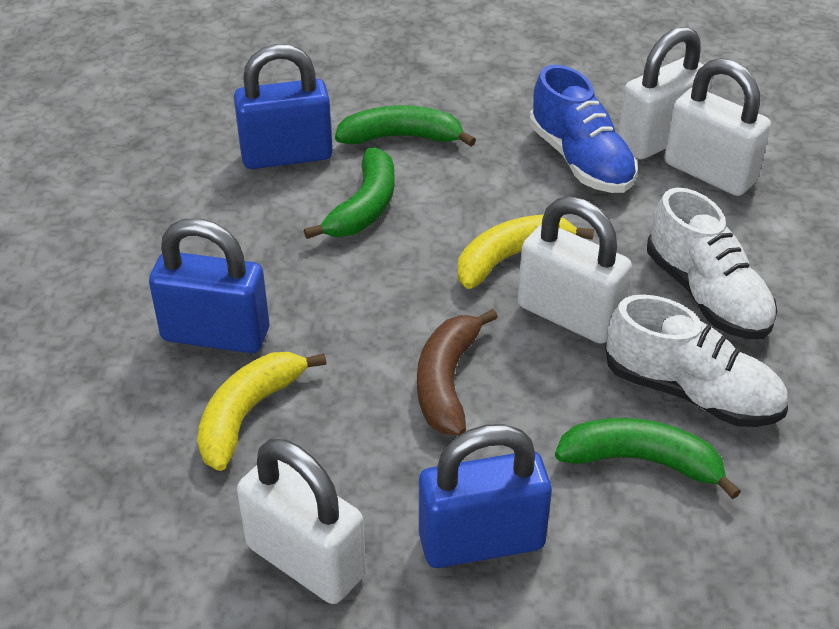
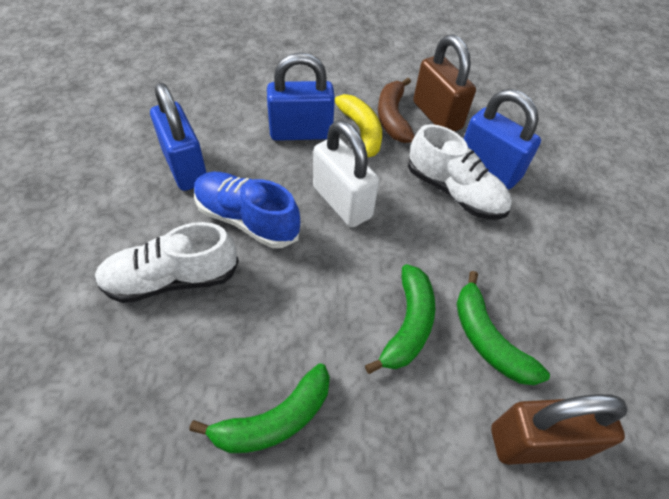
brown padlock: none = 0 -> [413,34,476,132] [491,394,628,465] = 2
white padlock: [237,439,366,604] [518,197,632,344] [618,26,713,159] [664,58,771,196] = 4 -> [313,120,379,227] = 1
yellow banana: [197,352,326,471] [458,215,594,289] = 2 -> [335,94,382,158] = 1

